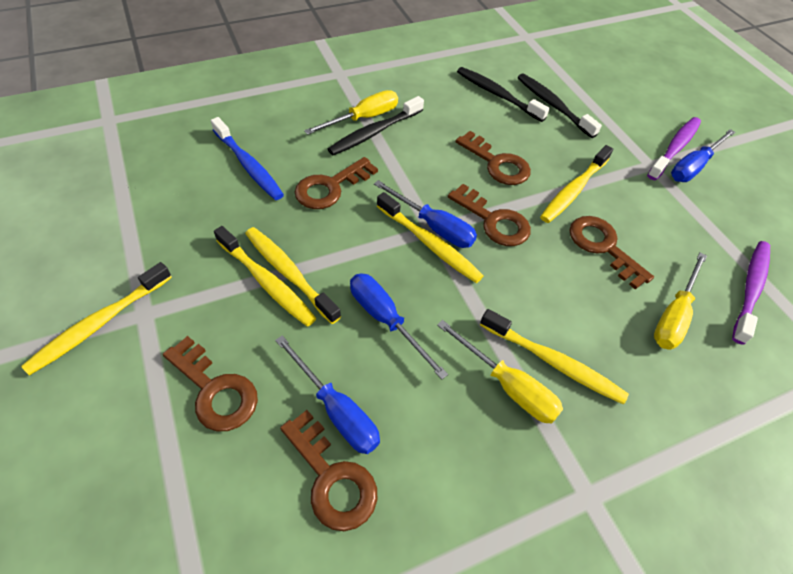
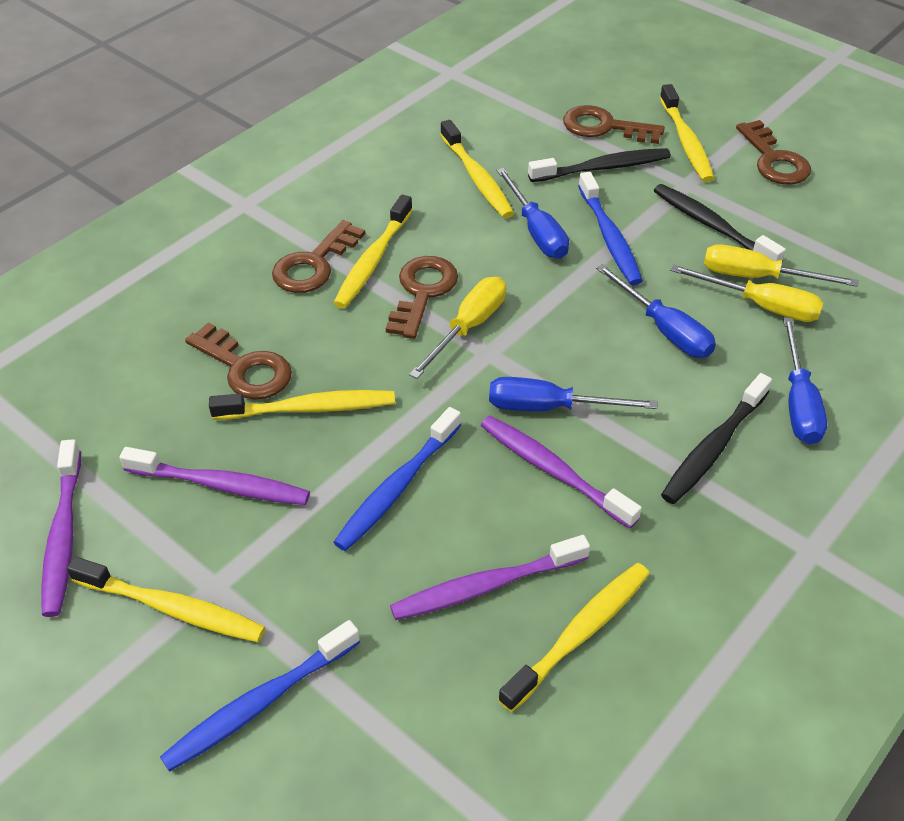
blue toothbrush: [211,117,284,200] = 1 -> [160,620,360,772] [333,407,461,551] [578,172,643,285] = 3
brown key: [163,336,258,431] [280,410,378,531] [295,157,378,209] [448,184,531,246] [455,131,531,185] [569,216,654,290] = 6 -> [185,322,292,400] [272,220,365,293] [386,256,458,339] [563,105,665,144] [736,120,811,185] = 5
purple toothbrush: [647,117,701,180] [732,241,770,345] = 2 -> [41,439,81,617] [119,447,310,505] [390,535,590,620] [481,416,642,528] = 4

